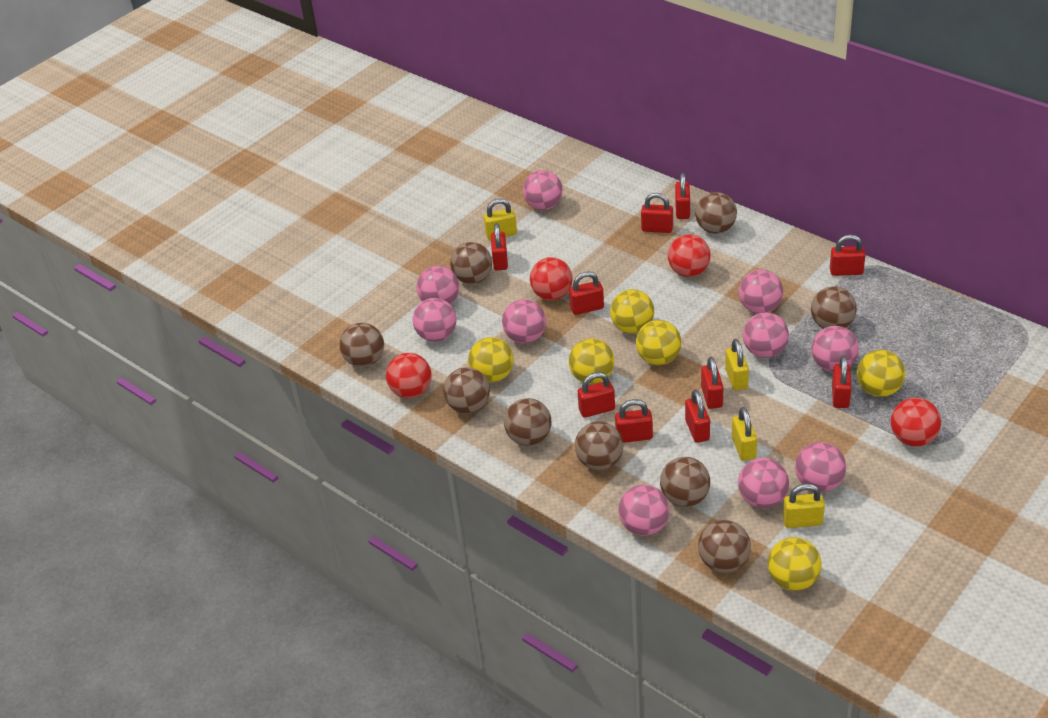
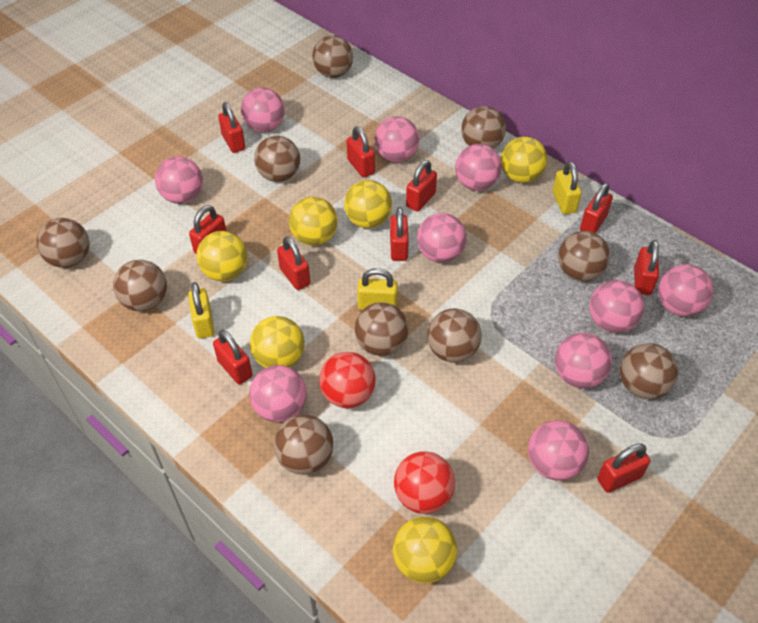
brown ball: [340,323,384,367] [443,367,490,414] [450,242,492,284] [504,398,551,446] [575,421,623,470] [660,457,710,507] [695,192,737,234] [698,520,751,573] [811,286,857,329] = 9 -> [36,218,90,268] [113,260,167,312] [254,136,300,182] [274,415,333,475] [312,35,353,78] [355,302,409,356] [427,308,482,363] [461,106,506,149] [558,231,610,281] [620,343,678,399] = 10
red ball: [386,353,432,398] [530,257,573,300] [668,234,710,277] [891,398,941,447] = 4 -> [319,352,375,408] [394,451,455,514] = 2
yellow padlock: [484,199,517,240] [725,339,749,391] [732,407,757,461] [783,483,825,528] = 4 -> [188,282,214,339] [357,268,398,310] [553,161,582,214] = 3

